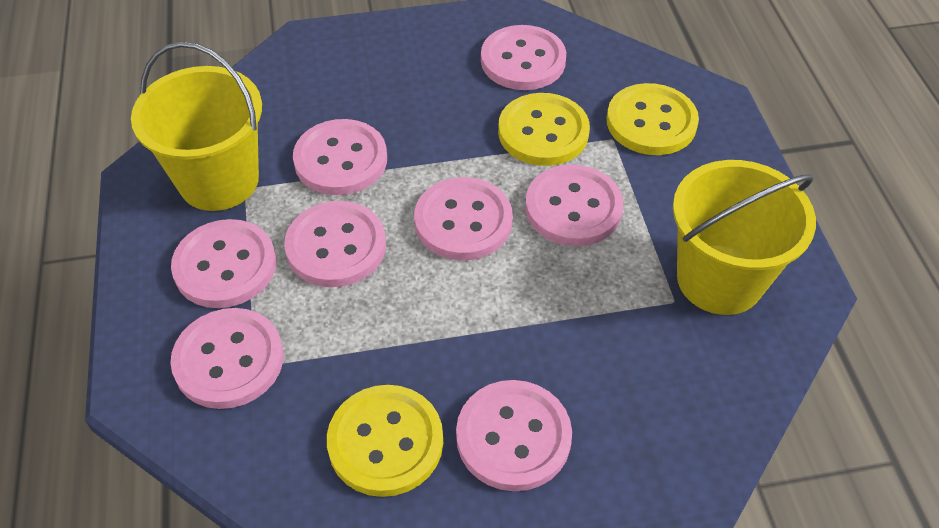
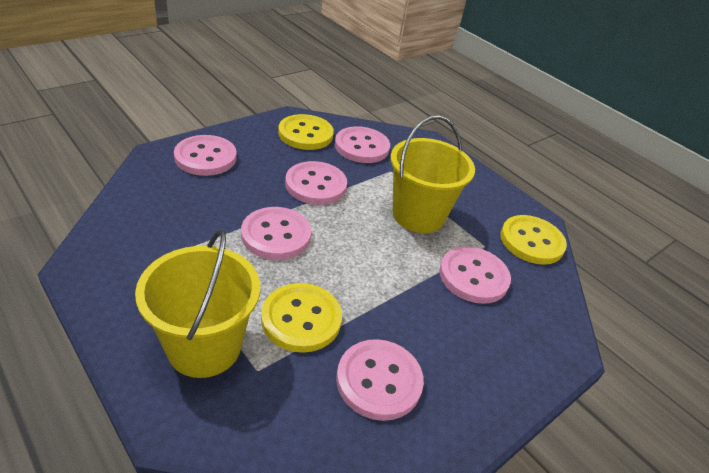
pink button: [170,308,284,409] [171,219,276,308] [284,201,386,287] [293,119,387,195] [414,177,513,261] [456,380,572,491] [481,25,566,90] [525,164,623,246] = 8 -> [174,135,237,176] [241,207,311,260] [285,161,347,205] [335,126,390,163] [336,339,424,421] [439,246,511,304] = 6

